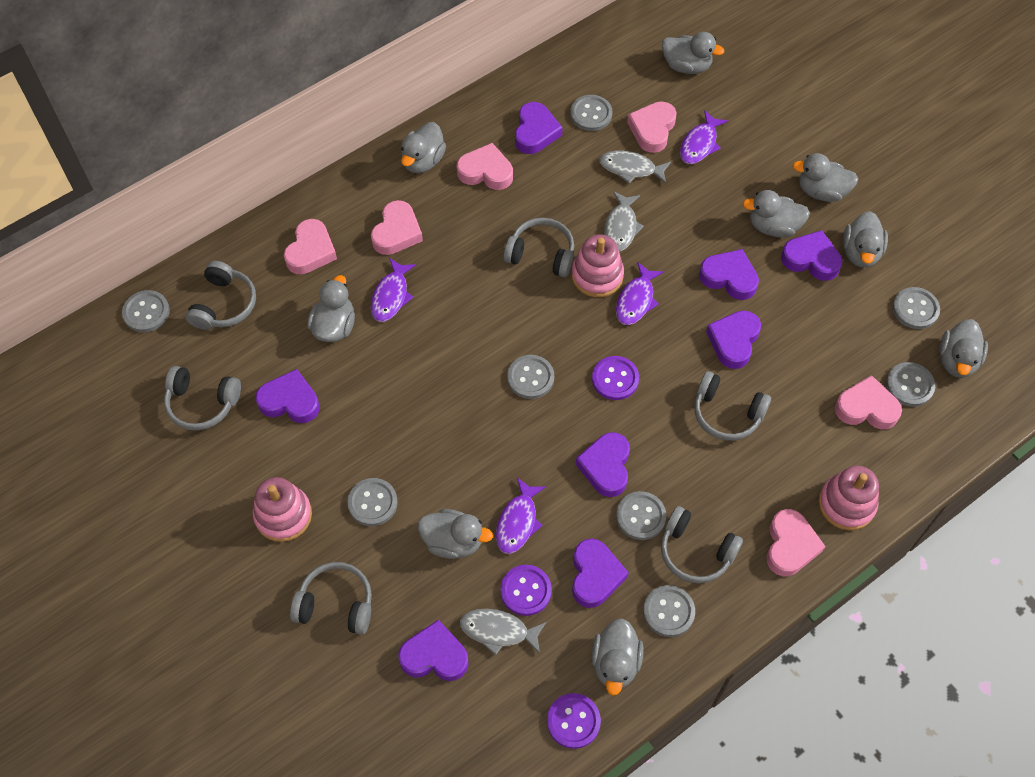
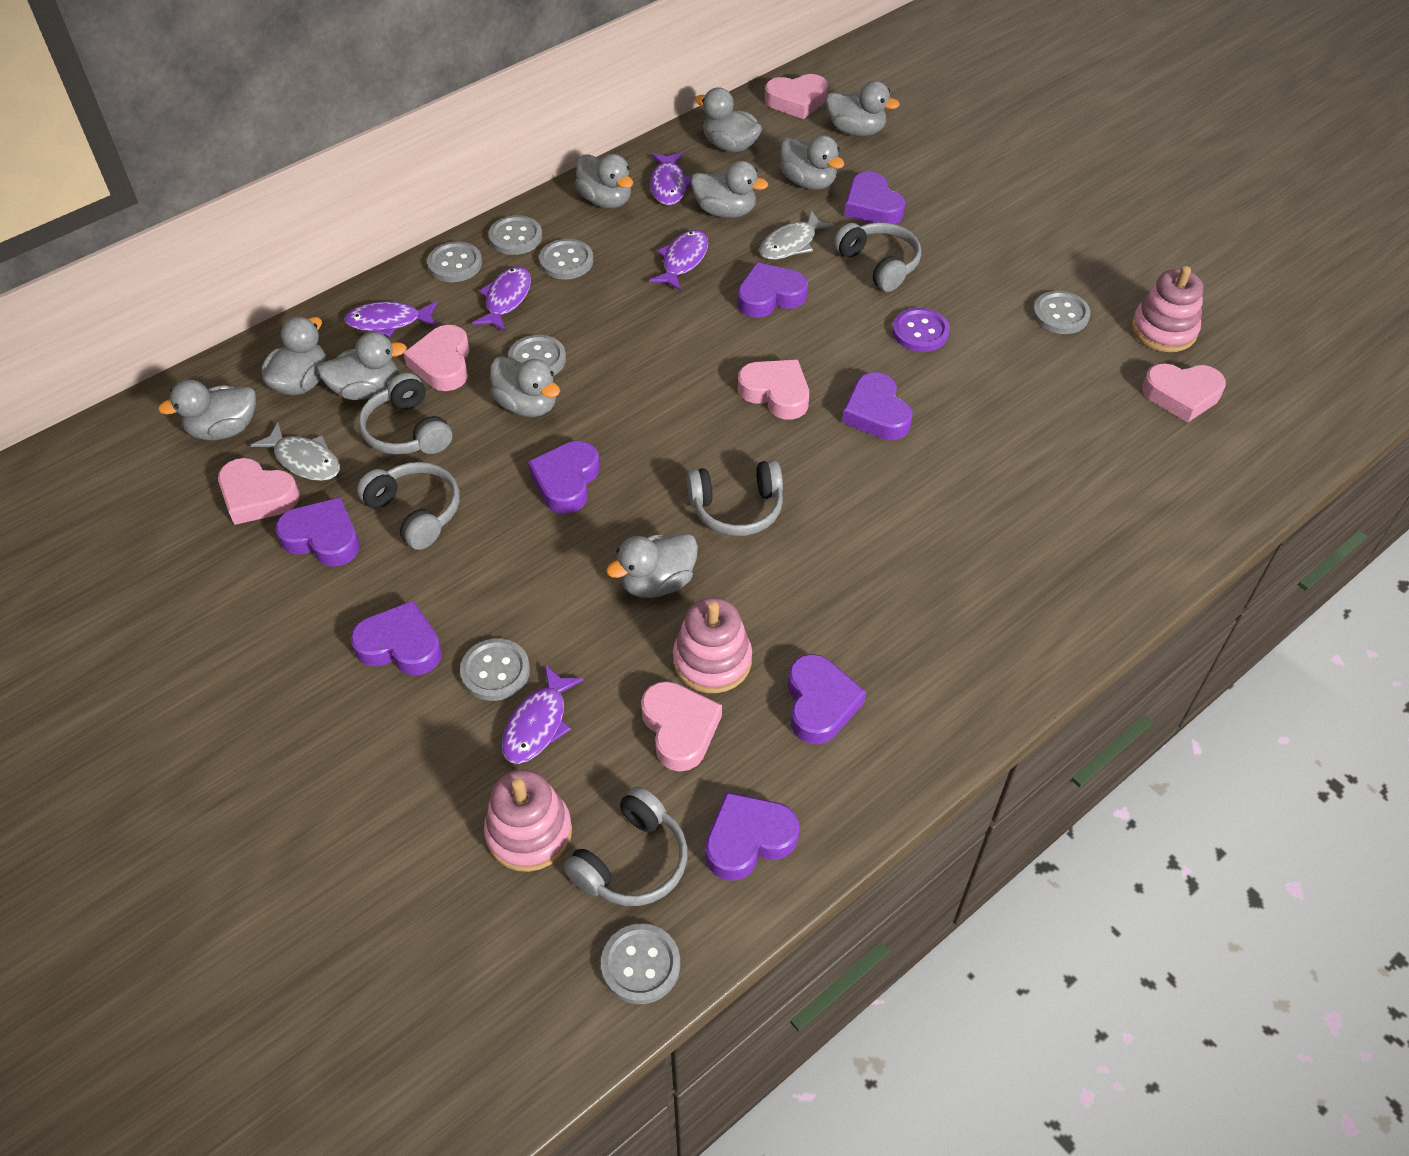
grey button: [122,290,170,332] [347,478,398,526] [507,355,554,399] [570,95,613,131] [616,491,666,540] [643,585,695,637] [886,362,935,407] [892,287,940,329] = 8 -> [427,241,482,282] [460,638,530,701] [488,215,542,255] [508,335,566,376] [539,239,593,280] [601,924,680,1004] [1033,291,1091,334] = 7
grey duck: [307,275,355,342] [401,122,446,173] [418,509,493,559] [591,618,644,695] [662,32,724,74] [743,190,810,238] [792,153,859,202] [843,211,888,268] [939,319,988,378] = 9 -> [158,380,256,441] [262,317,326,395] [317,332,407,400] [490,356,560,417] [575,154,633,209] [606,533,698,598] [691,161,768,218] [695,87,762,153] [780,135,845,190] [826,81,900,136] = 10
grey fish: [460,609,546,655] [599,150,671,184] [604,191,644,251] = 3 -> [250,422,340,481] [759,210,835,260] = 2
grey headphones: [164,366,241,431] [186,261,256,330] [290,562,372,635] [504,218,574,277] [661,506,743,583] [694,371,771,441] = 6 -> [357,462,460,550] [358,373,452,455] [563,786,688,906] [687,460,783,536] [833,222,921,292] = 5
purple button: [500,565,552,616] [547,693,601,749] [592,356,639,400] = 3 -> [892,308,950,352] = 1
purple fish: [370,258,416,322] [496,478,546,554] [616,262,664,325] [680,110,728,164] = 4 -> [344,301,438,337] [472,266,531,332] [502,665,584,764] [649,230,708,291] [650,152,691,205] = 5

